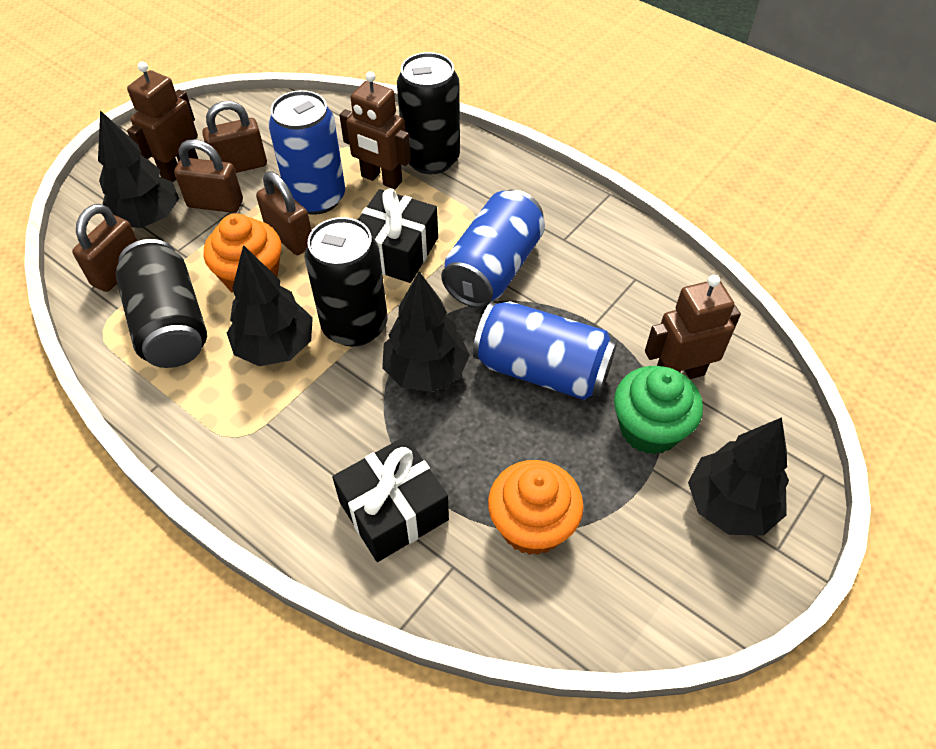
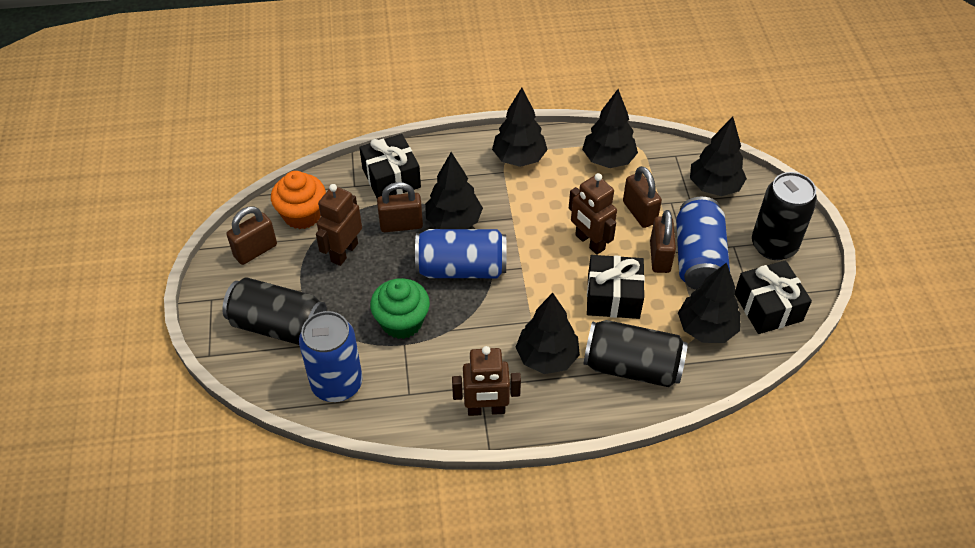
black gift: [332,436,449,562] [358,188,438,283] = 2 -> [359,134,421,199] [587,255,645,319] [735,260,812,334] = 3
black tree: [98,110,179,228] [227,245,313,366] [382,271,470,392] [688,417,789,536] = 4 -> [425,152,483,229] [492,88,548,167] [516,293,580,374] [582,89,638,168] [678,262,741,343] [690,117,747,196] = 6
orange cupcake: [204,213,281,293] [488,460,584,555] = 2 -> [271,171,326,229] = 1

